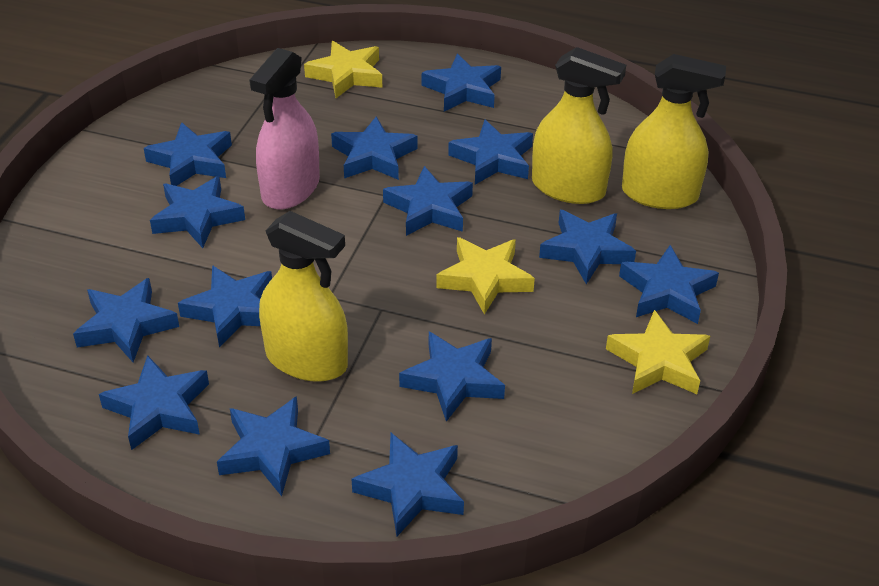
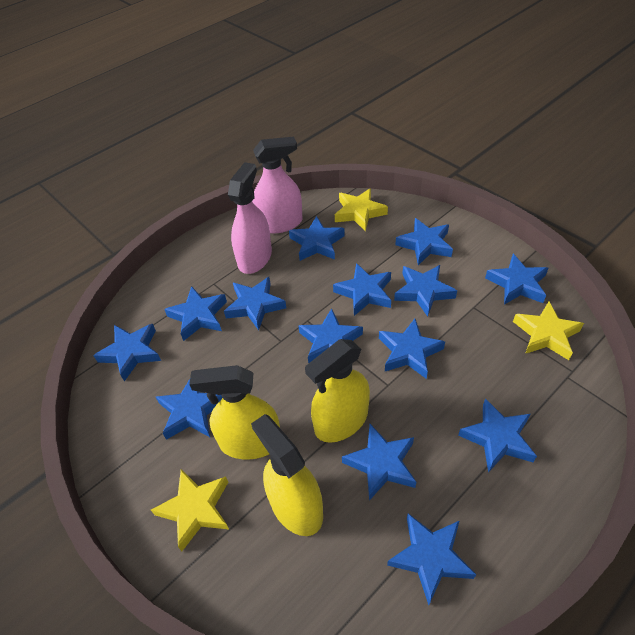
pink spray bottle: [249,48,320,210] = 1 -> [228,162,272,274] [252,137,302,234] = 2

